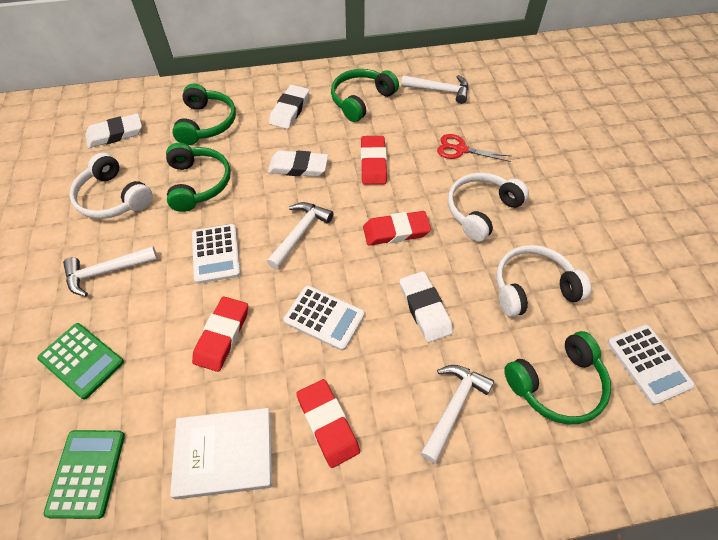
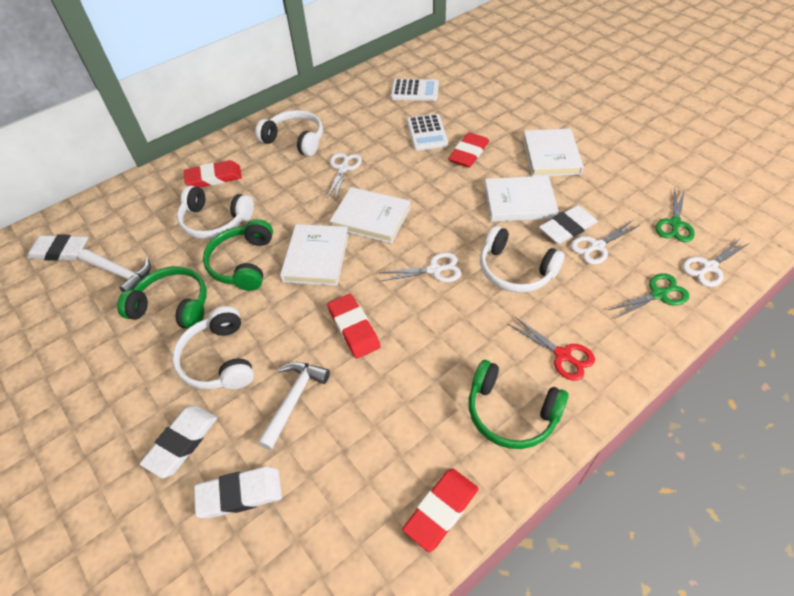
green calculator: [38,323,124,399] [44,430,125,519] = 2 -> none = 0
green headphones: [166,143,231,212] [172,84,236,145] [331,69,399,122] [504,331,611,424] = 4 -> [117,266,207,329] [203,219,273,291] [469,360,569,449] = 3
green scissors: none = 0 -> [608,273,689,319] [656,188,695,242] = 2
white book: [170,408,272,499] = 1 -> [280,224,349,286] [330,187,410,244] [484,176,559,222] [523,128,584,176] = 4
white calculator: [192,224,241,284] [284,286,365,351] [607,325,695,405] = 3 -> [391,79,439,101] [407,114,448,151] = 2
white hammer: [63,246,158,296] [267,202,333,269] [401,75,468,104] [420,365,494,464] = 4 -> [78,249,151,292] [258,362,330,450] = 2
white headphones: [69,153,153,219] [448,173,529,242] [496,245,591,317] = 3 -> [172,306,254,389] [177,186,254,239] [255,110,323,156] [480,226,565,293] = 4
white scissors: none = 0 -> [327,153,362,198] [379,252,461,282] [571,221,640,265] [682,239,750,287] = 4

